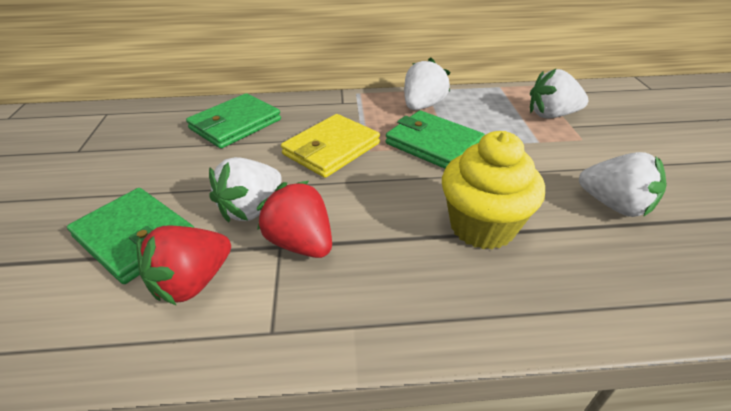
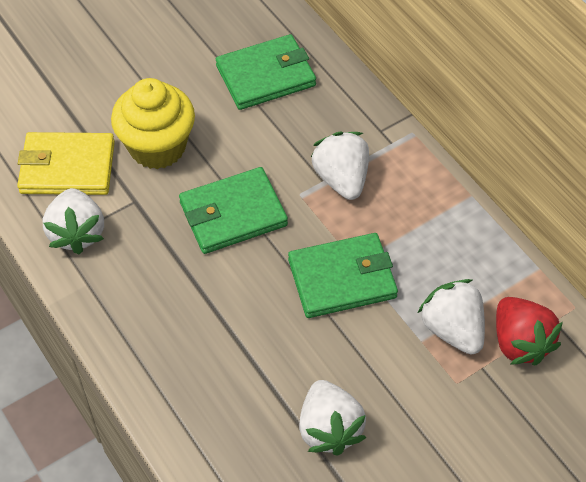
red strawberry: [136,225,231,306] [256,181,332,258] = 2 -> [496,297,563,365] = 1

